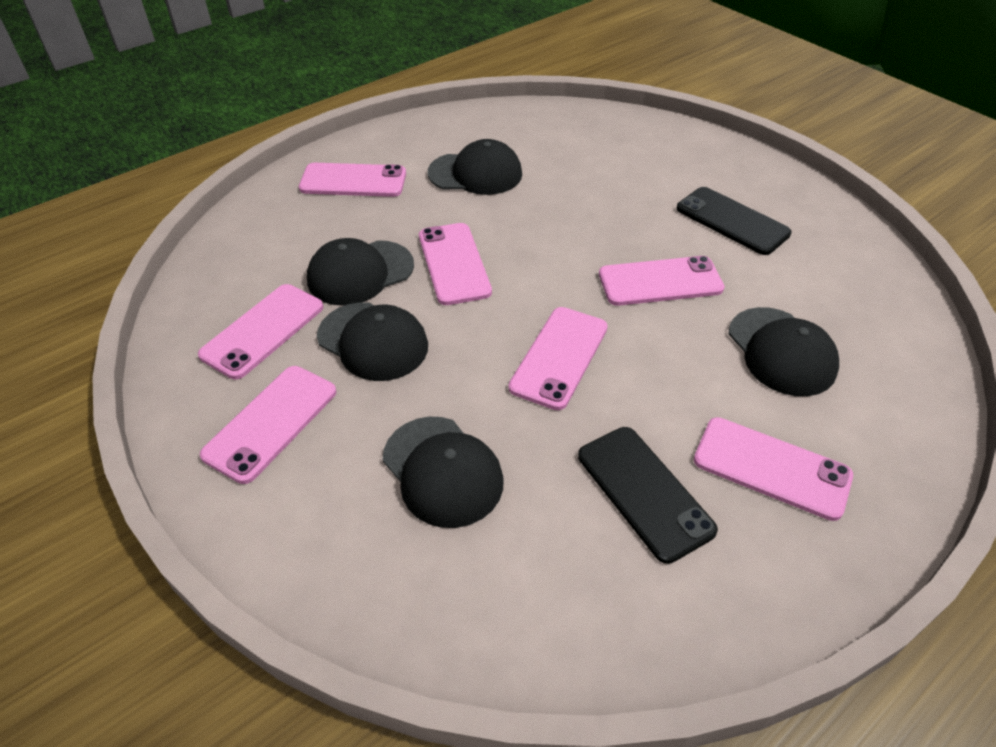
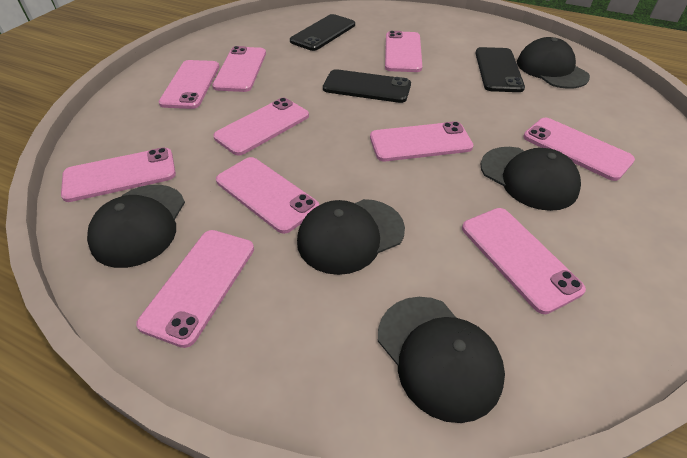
black phone: [578,427,718,564] [677,187,792,255] = 2 -> [290,14,355,51] [323,69,411,103] [475,47,525,92] = 3
pink phone: [198,284,323,379] [200,366,336,484] [299,163,406,197] [419,223,492,305] [509,307,608,410] [599,256,725,306] [694,417,853,521] = 7 -> [61,147,176,202] [136,230,254,348] [159,60,219,109] [212,46,266,92] [213,98,309,156] [216,157,319,234] [370,121,474,161] [385,31,422,72] [462,208,586,314] [523,117,635,181] = 10

